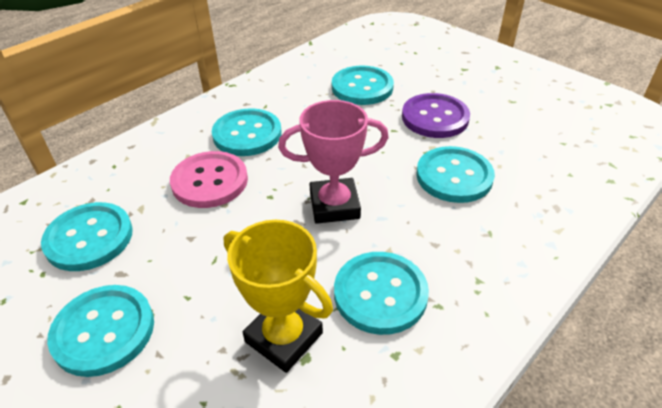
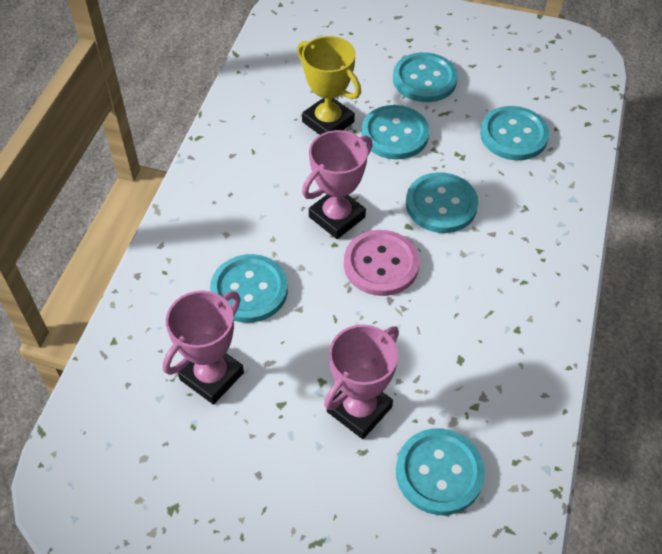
pink trophy: [278,100,389,224] = 1 -> [163,291,244,405] [302,130,373,239] [324,325,399,439] = 3
purple button: [402,93,470,138] = 1 -> none = 0

